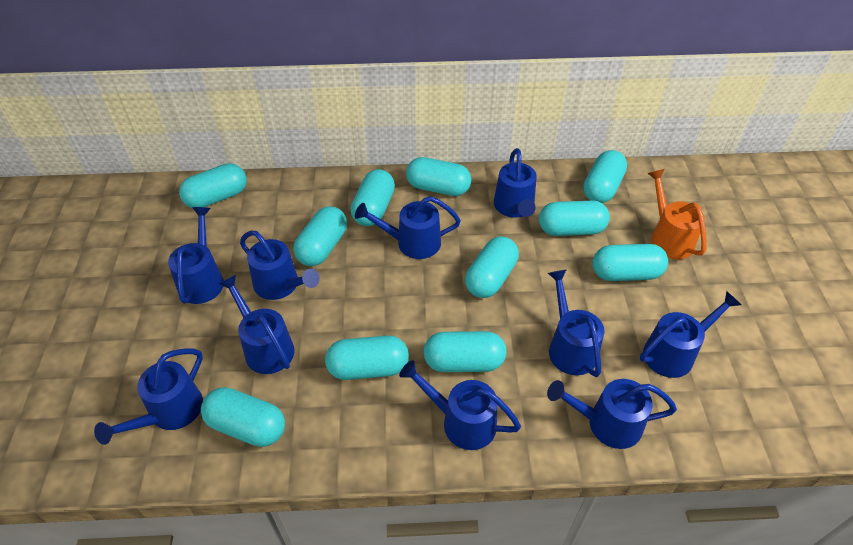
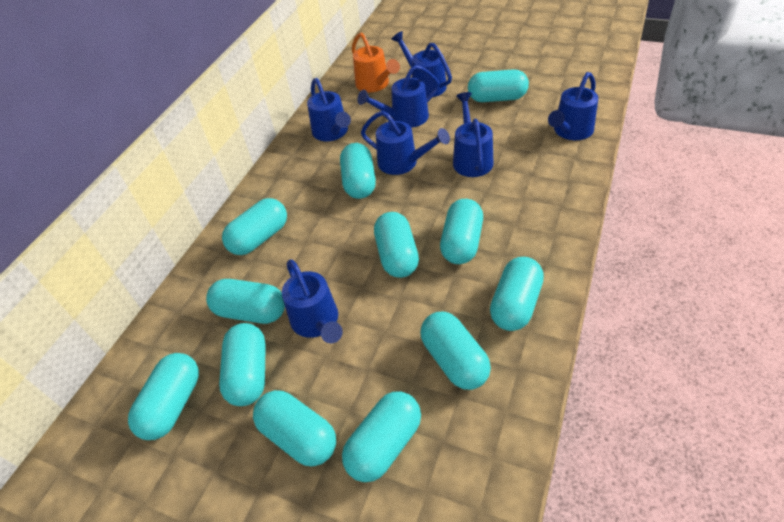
blue watering can: [94,349,203,445] [168,207,224,304] [219,275,294,374] [240,231,320,300] [355,196,461,259] [399,360,521,450] [494,148,537,218] [547,379,677,449] [548,270,604,377] [640,291,741,378] = 10 -> [282,260,343,343] [307,78,351,141] [357,65,440,128] [361,111,450,175] [391,31,452,97] [453,92,494,177] [548,72,598,140] = 7
turquoise capsule: [179,163,247,208] [201,387,285,447] [294,206,347,266] [325,336,409,380] [351,169,395,226] [406,157,471,196] [423,331,506,372] [465,236,519,298] [539,200,610,236] [583,150,627,203] [592,244,668,281] = 11 -> [128,353,199,440] [206,279,285,324] [219,323,266,406] [222,198,287,255] [253,390,336,466] [340,143,376,199] [342,391,421,482] [374,212,419,278] [420,312,491,390] [440,199,483,264] [468,69,529,102] [490,257,544,331] = 12

